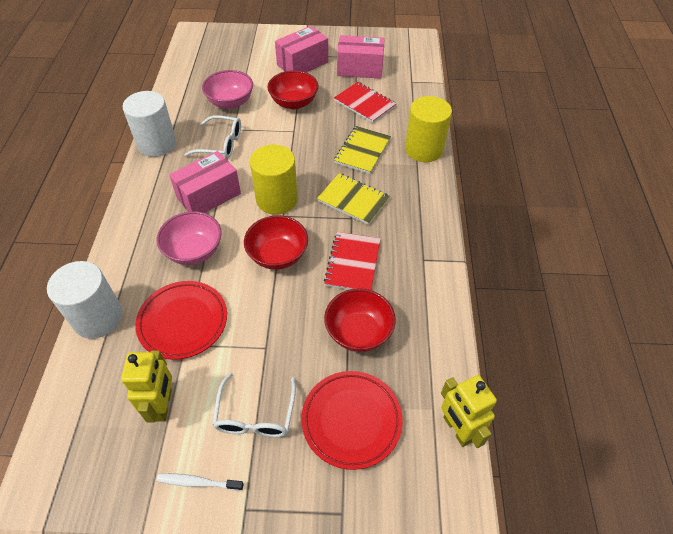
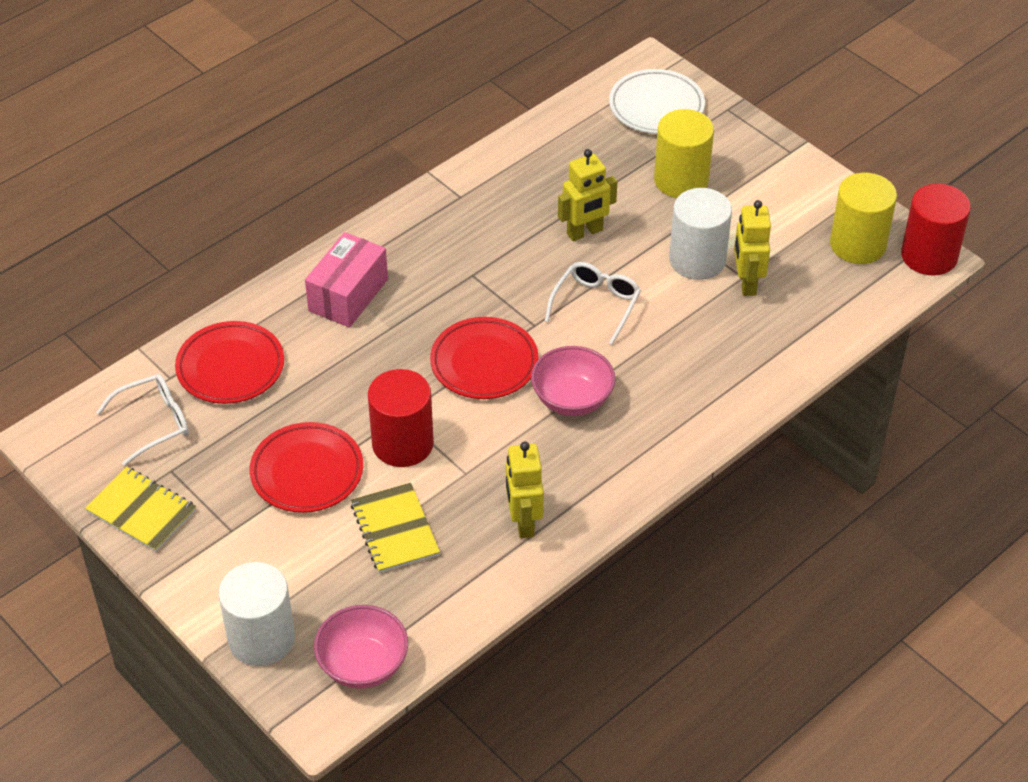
pink box: [169,151,241,213] [275,26,328,72] [337,35,385,79] = 3 -> [305,232,388,328] = 1
red bowl: [244,215,308,270] [267,70,318,109] [324,288,396,352] = 3 -> none = 0
red cylinder: none = 0 -> [368,369,434,467] [901,184,971,276] = 2
red notebook: [324,232,380,290] [334,82,397,123] = 2 -> none = 0
red plate: [135,281,227,360] [301,371,402,470] = 2 -> [175,321,284,404] [250,422,363,513] [430,317,539,399] = 3
white plate: none = 0 -> [609,69,705,134] = 1
white toothbrush: [157,474,244,491] = 1 -> none = 0
yellow robot: [121,351,172,422] [441,375,497,448] = 2 -> [506,442,544,538] [558,149,617,241] [734,200,771,296] = 3

